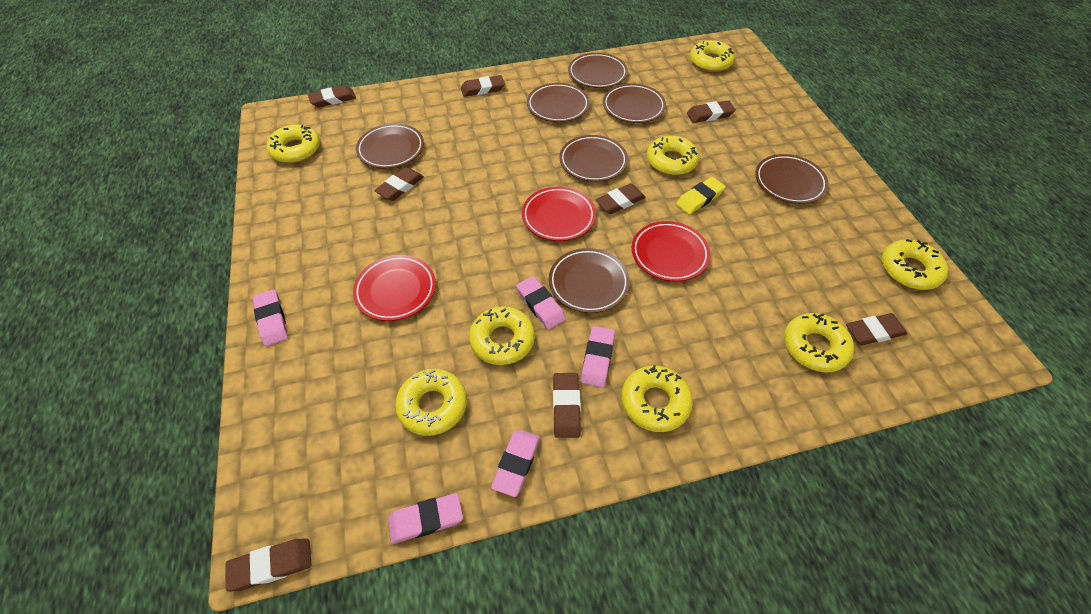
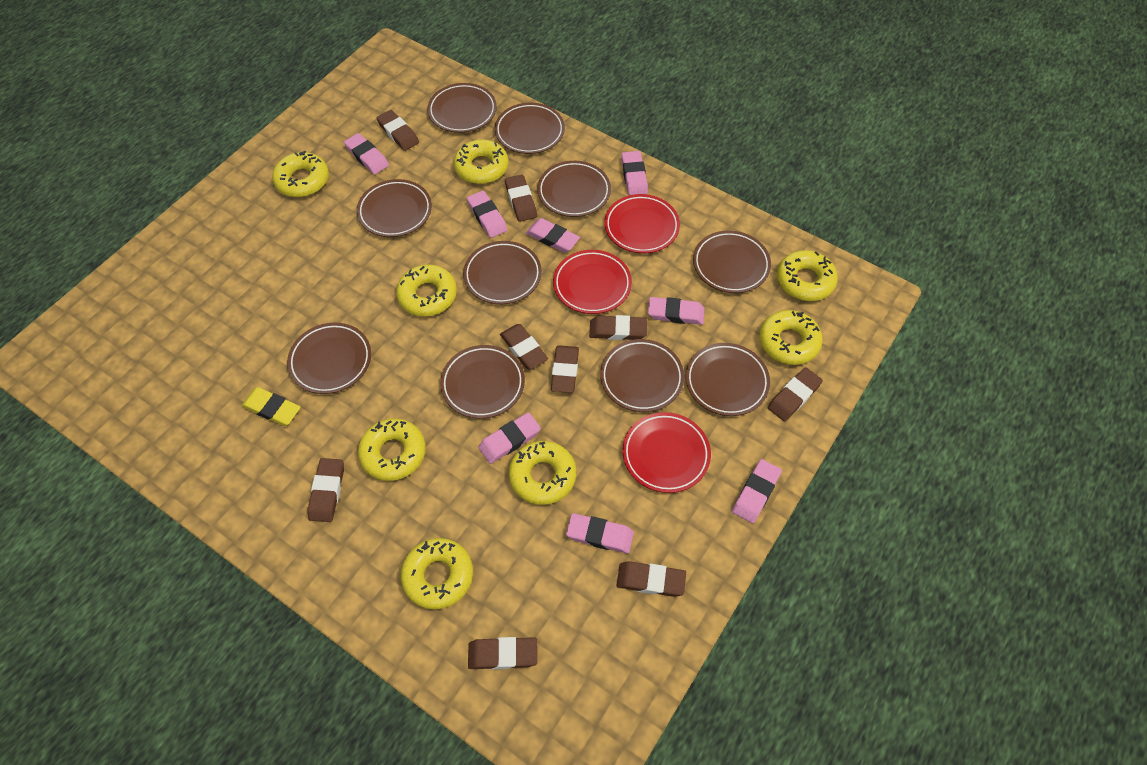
brown eraser: [226,539,312,592] [308,85,356,108] [374,167,424,201] [461,75,505,97] [553,373,581,438] [595,183,646,214] [687,100,736,123] [846,313,907,345] = 8 -> [308,458,344,522] [377,110,419,151] [468,637,538,670] [500,324,548,370] [505,174,537,222] [551,345,579,393] [589,315,647,340] [617,561,686,597] [768,367,823,421] = 9
brown plate: [356,123,424,168] [527,83,590,122] [549,248,630,313] [559,135,628,182] [568,53,628,88] [603,84,666,123] [755,154,828,204] = 7 -> [287,322,371,394] [357,179,432,237] [427,83,497,133] [440,345,525,419] [463,241,542,304] [495,103,565,154] [537,161,611,217] [600,339,684,412] [686,343,770,416] [693,230,771,293] = 10
pink eraser: [253,289,288,346] [388,493,463,544] [491,429,540,497] [516,276,566,330] [581,326,615,387] = 5 -> [344,133,389,175] [467,191,508,238] [479,412,541,464] [526,218,580,253] [566,513,634,554] [621,151,648,195] [648,297,705,325] [732,459,782,523] = 8

